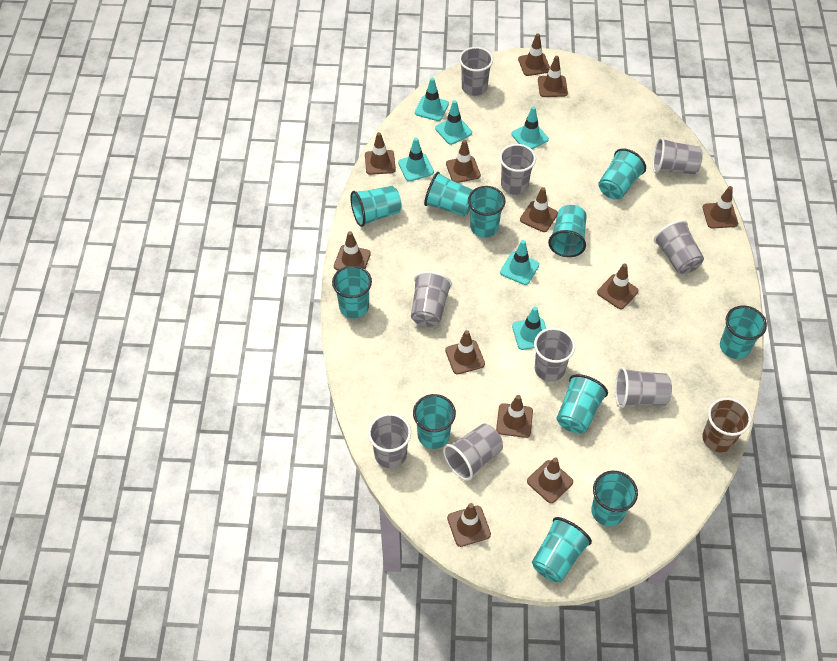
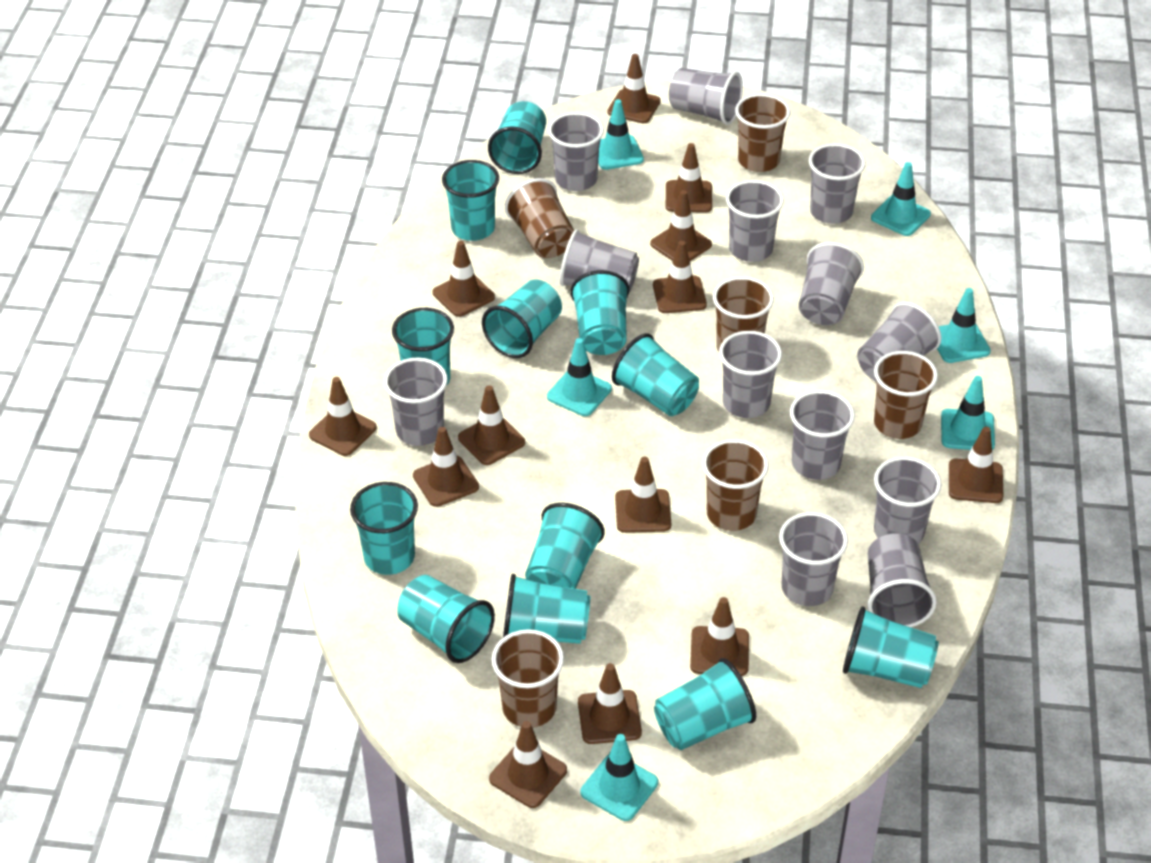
brown cup: [702,398,751,453] = 1 -> [492,629,564,728] [505,178,574,258] [702,439,769,531] [713,276,774,352] [735,94,790,172] [874,351,938,439] = 6
brown traffic cone: [334,231,371,270] [365,132,396,175] [445,330,485,374] [446,140,481,183] [447,503,491,547] [496,395,533,438] [518,34,550,76] [520,187,558,232] [527,457,573,503] [538,56,568,97] [597,264,639,309] [703,186,738,229] = 12 -> [309,377,376,456] [413,427,479,507] [433,241,495,317] [458,385,525,465] [489,721,567,808] [578,663,642,744] [607,54,661,123] [615,457,671,533] [650,190,712,261] [653,241,707,313] [666,143,712,213] [690,597,749,676] [949,427,1003,503] = 13
grey cup: [368,413,411,468] [411,271,452,327] [443,424,503,481] [459,47,493,96] [499,144,536,195] [534,328,575,382] [615,367,672,408] [653,138,703,174] [654,220,704,274] = 9 -> [384,357,448,446] [548,112,604,191] [560,230,639,293] [669,68,743,125] [719,331,782,418] [726,180,784,262] [779,512,848,606] [790,390,855,480] [799,242,864,325] [809,143,866,224] [857,302,942,381] [867,533,937,627] [874,457,941,544] = 13
turquoise cup: [332,265,372,318] [350,186,402,227] [413,394,456,449] [424,172,473,217] [468,186,506,238] [532,517,592,582] [548,205,587,257] [556,374,608,434] [591,471,638,526] [598,148,646,200] [720,305,767,359] = 11 -> [350,482,418,575] [392,308,454,386] [397,575,495,663] [442,160,499,241] [482,280,562,358] [488,101,546,174] [503,574,591,644] [525,503,605,589] [570,270,629,355] [612,333,699,416] [654,658,756,750] [843,607,939,688] = 12

